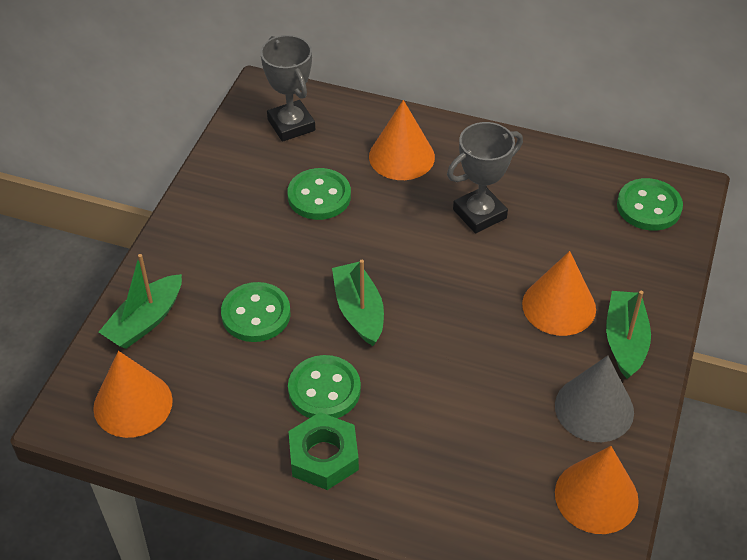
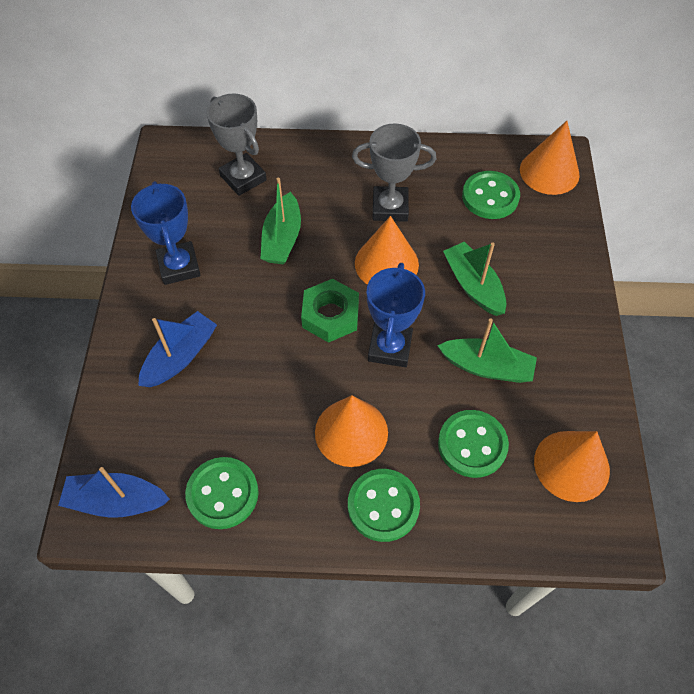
blue boat: none = 0 -> [58,467,170,518] [138,311,217,387] = 2
blue trophy: none = 0 -> [131,181,201,285] [367,263,425,367] = 2
grey cone: [555,356,634,442] = 1 -> none = 0

